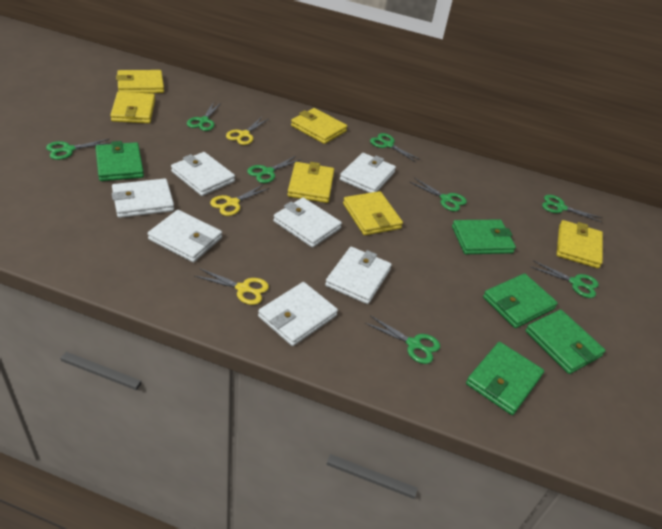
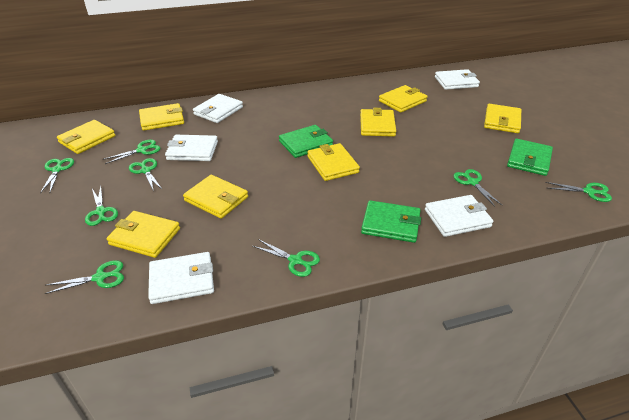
green wallet: [95,141,144,181] [452,219,516,254] [466,342,544,415] [483,273,558,328] [525,309,606,374] = 5 -> [279,125,333,158] [361,200,421,243] [507,139,553,176] = 3
white wallet: [112,178,174,218] [148,210,222,262] [171,152,235,196] [258,282,338,346] [273,198,342,248] [325,247,392,304] [340,153,396,193] = 7 -> [148,252,214,304] [165,135,218,161] [193,94,243,123] [425,195,494,237] [435,69,480,90] = 5
yellow scissors: [195,268,269,305] [210,184,270,216] [226,117,268,145] = 3 -> none = 0
yellow wallet: [110,92,155,123] [116,70,164,93] [287,162,334,203] [291,108,347,144] [343,191,403,235] [557,220,603,268] = 6 -> [57,120,115,154] [106,211,180,258] [139,103,184,131] [183,175,248,219] [307,143,360,181] [360,108,396,137] [379,85,427,113] [484,104,521,133] = 8

